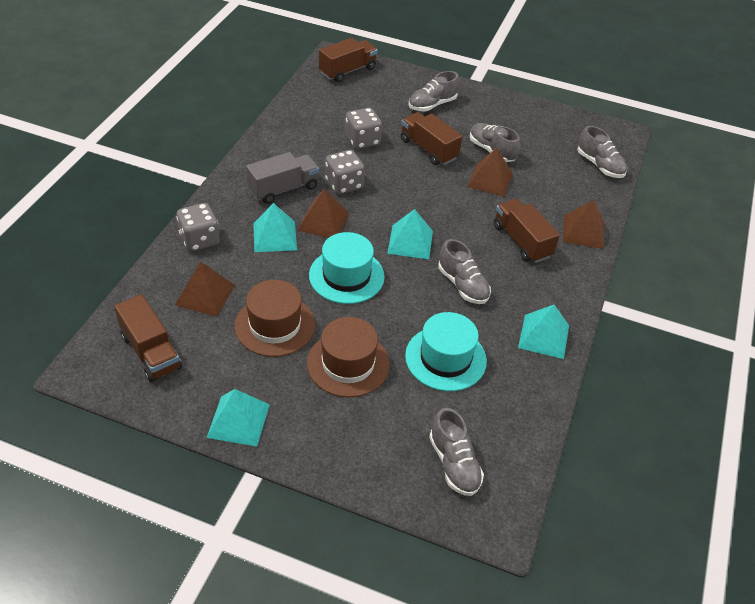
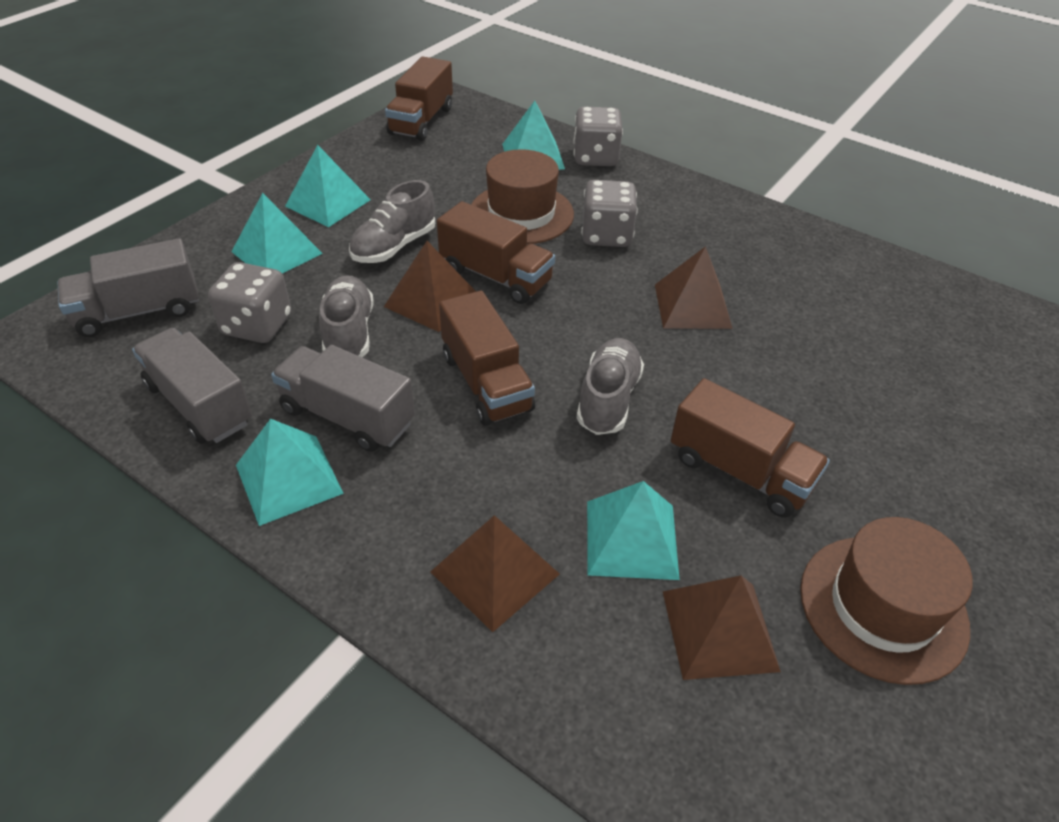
grey shoe: [408,71,459,112] [429,408,484,496] [438,239,491,304] [470,123,520,162] [578,126,627,178] = 5 -> [319,275,374,357] [349,180,435,263] [577,338,644,435] = 3
grey truck: [246,152,319,204] = 1 -> [57,238,199,337] [132,328,252,444] [271,345,415,452] = 3
turquoise hat: [309,232,385,304] [405,312,487,391] = 2 -> none = 0
turquoise pyramid: [207,389,270,446] [253,203,297,252] [387,209,433,259] [518,305,569,359] = 4 -> [232,193,323,274] [236,419,344,526] [285,145,371,227] [502,101,565,170] [587,481,680,580] = 5

